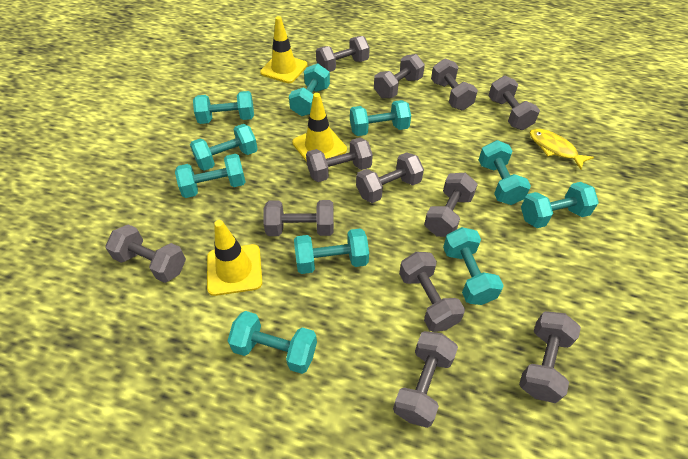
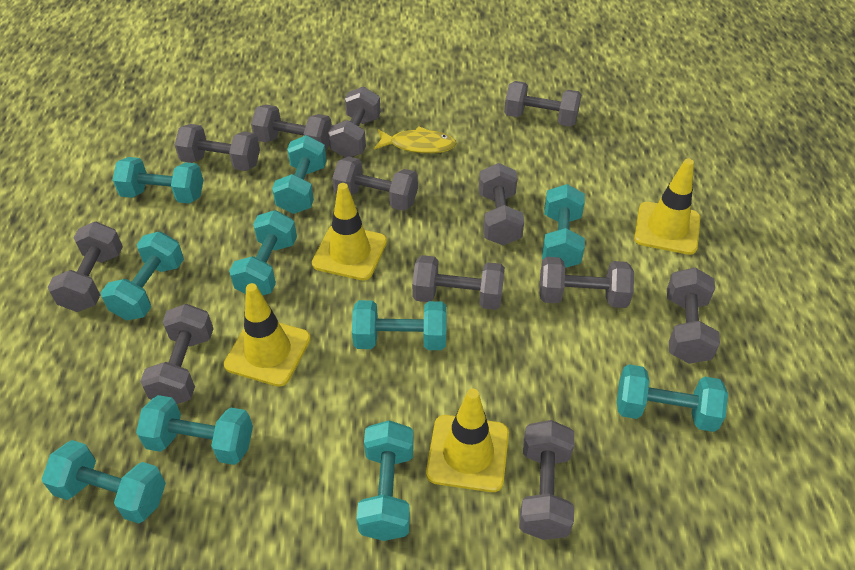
yellow traffic cone: [207,220,262,296] [260,16,308,83] [292,93,347,162] = 3 -> [224,283,311,387] [312,183,387,280] [426,388,509,492] [634,159,700,255] = 4

